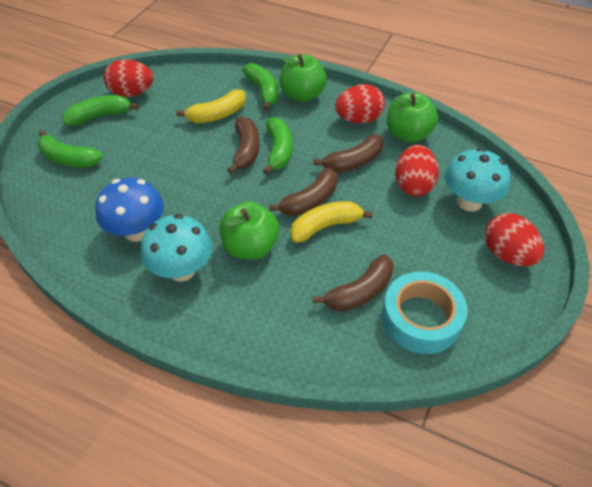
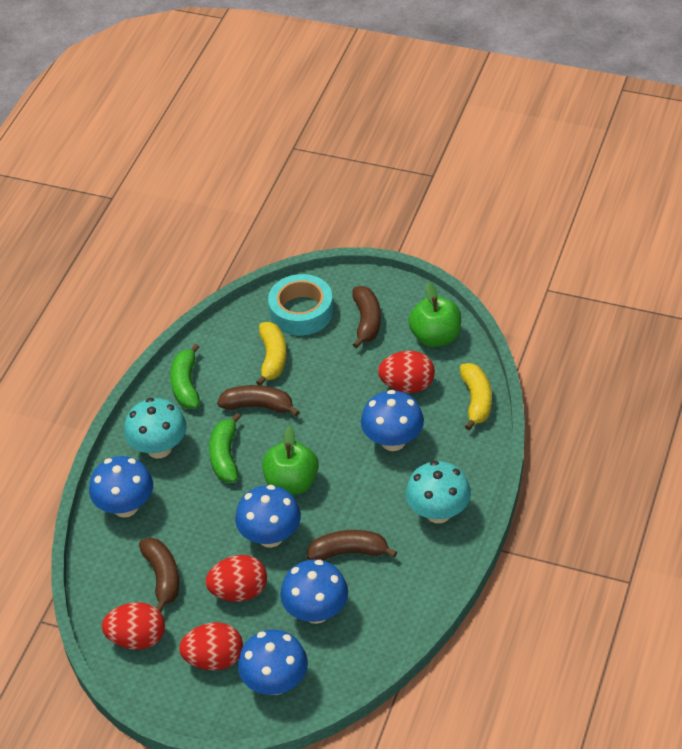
blue mushroom: [95,178,164,242] = 1 -> [89,456,153,518] [235,485,301,548] [238,629,308,695] [280,560,348,624] [361,390,424,451] = 5
green apple: [220,201,279,260] [279,54,327,102] [387,93,438,143] = 3 -> [262,426,319,495] [408,282,461,347] = 2
green banana: [37,130,103,167] [63,95,139,126] [242,63,279,110] [263,117,292,175] = 4 -> [170,344,200,409] [209,413,241,482] = 2

